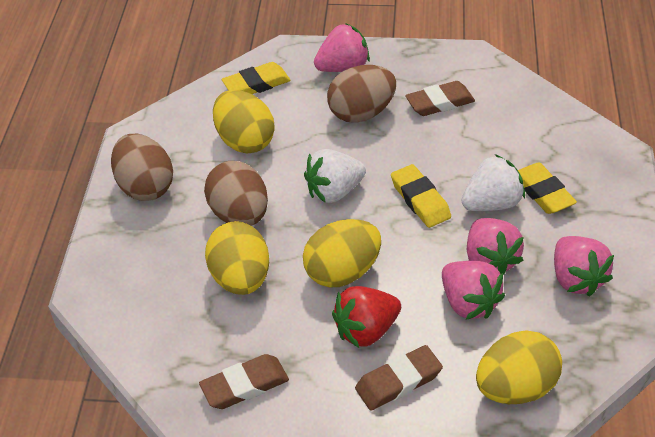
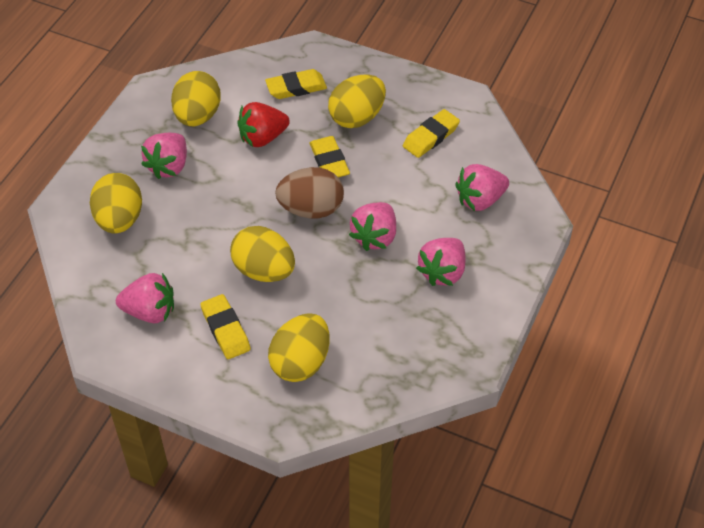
brown egg: [111,134,173,201] [204,161,268,226] [327,65,396,123] = 3 -> [275,167,344,218] = 1
brown eraser: [199,354,289,409] [355,345,443,410] [405,81,475,116] = 3 -> none = 0
pink strawberry: [314,23,370,72] [442,261,505,320] [467,218,524,275] [554,236,614,297] = 4 -> [116,273,174,323] [141,133,187,179] [349,202,396,251] [416,238,466,286] [455,164,509,211] = 5
white strawberry: [304,149,366,203] [461,154,525,211] = 2 -> none = 0
yellow egg: [205,221,269,295] [213,90,275,154] [303,219,381,287] [476,330,562,404] = 4 -> [90,173,142,234] [171,71,221,126] [230,226,295,282] [268,313,330,382] [328,74,386,128] = 5
yellow eraser: [222,62,291,94] [391,164,451,228] [518,162,577,214] = 3 -> [200,294,251,359] [265,69,327,99] [309,136,350,177] [403,109,460,158] = 4

